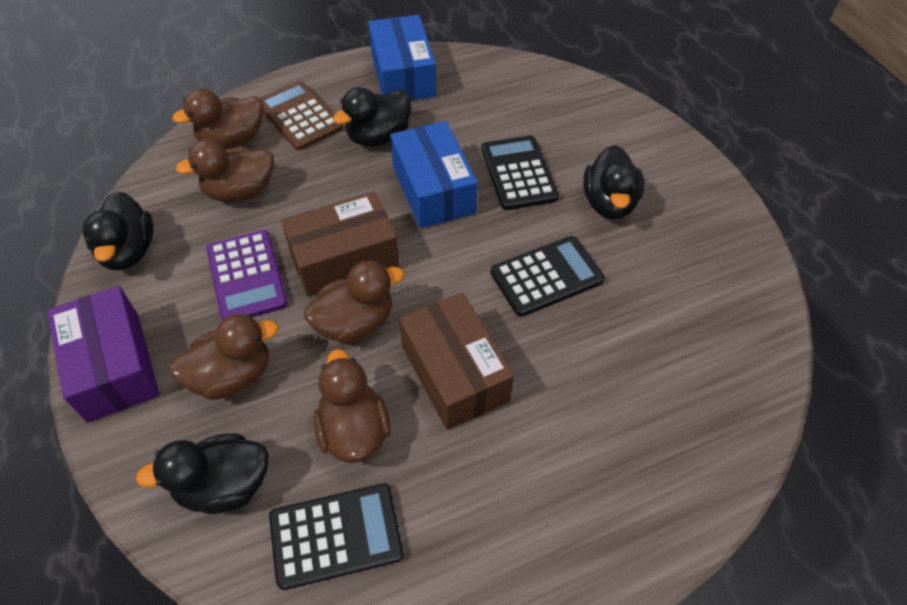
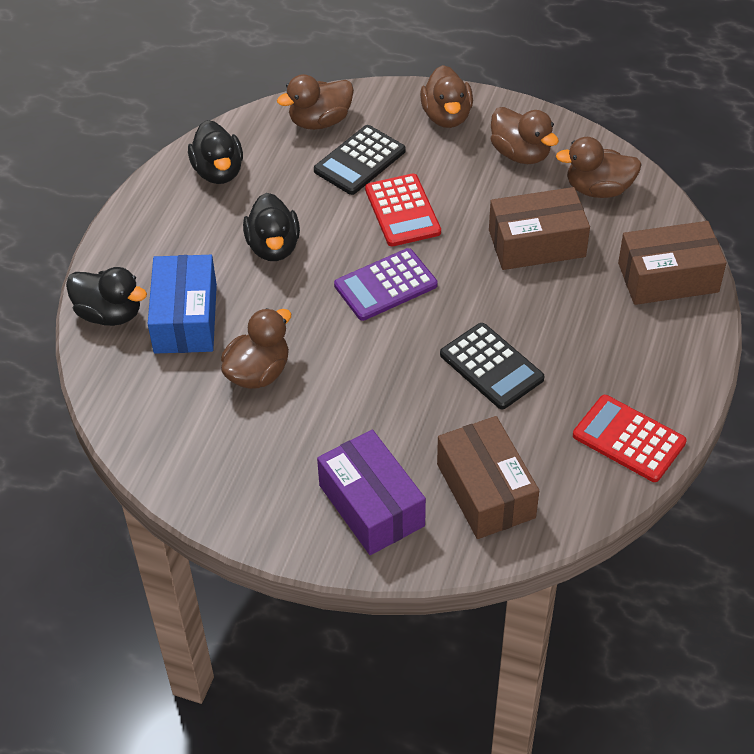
black calculator: [269,483,404,590] [481,135,559,210] [490,236,605,317] = 3 -> [314,125,406,195] [440,323,544,409] = 2
black duck: [83,191,154,270] [136,433,269,514] [333,87,411,147] [583,145,644,219] = 4 -> [66,267,147,326] [188,120,243,184] [243,193,300,261] = 3
blue box: [368,15,436,101] [390,121,478,228] = 2 -> [148,255,217,354] = 1
brown box: [281,192,399,297] [399,292,514,430] = 2 -> [437,416,539,539] [489,187,590,270] [618,221,726,305] = 3
brown calculator: [260,81,343,150] = 1 -> none = 0
red calculator: none = 0 -> [365,174,441,246] [573,395,687,482] = 2

